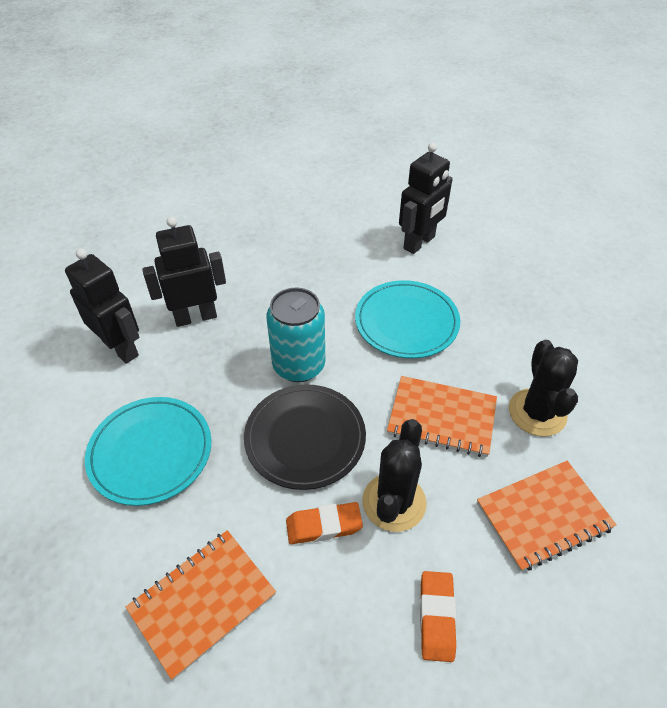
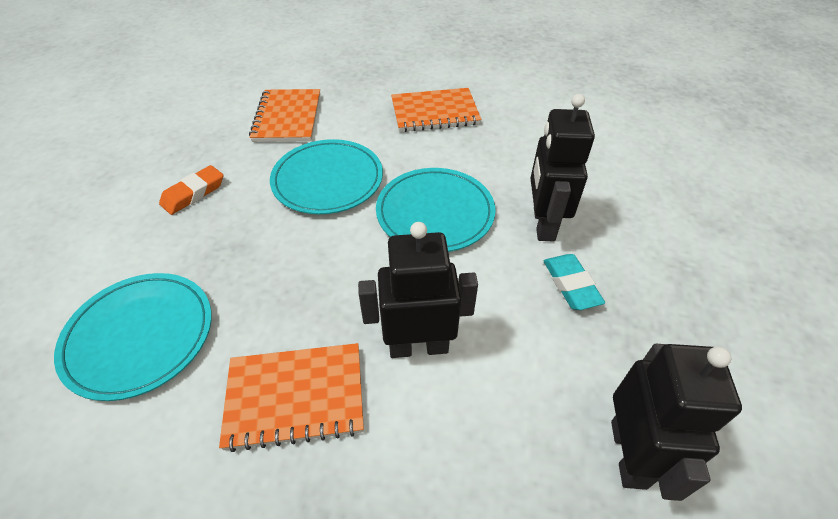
black cactus: [362,419,427,532] [509,340,578,437] = 2 -> none = 0
black plate: [244,384,366,490] = 1 -> none = 0
orange eraser: [286,502,363,544] [420,571,456,662] = 2 -> [159,165,223,215] = 1
turquoise can: [266,288,325,382] = 1 -> none = 0
turquoise eraser: none = 0 -> [544,254,605,310] = 1
turquoise plate: [85,397,211,506] [355,280,460,358] = 2 -> [54,273,212,401] [270,139,383,214] [376,168,496,252] = 3

